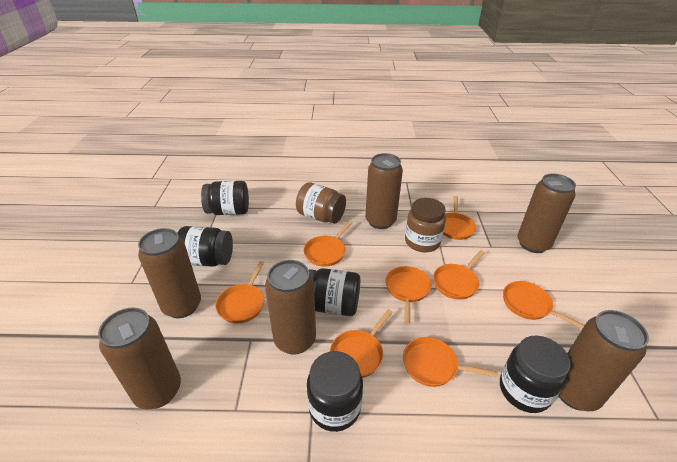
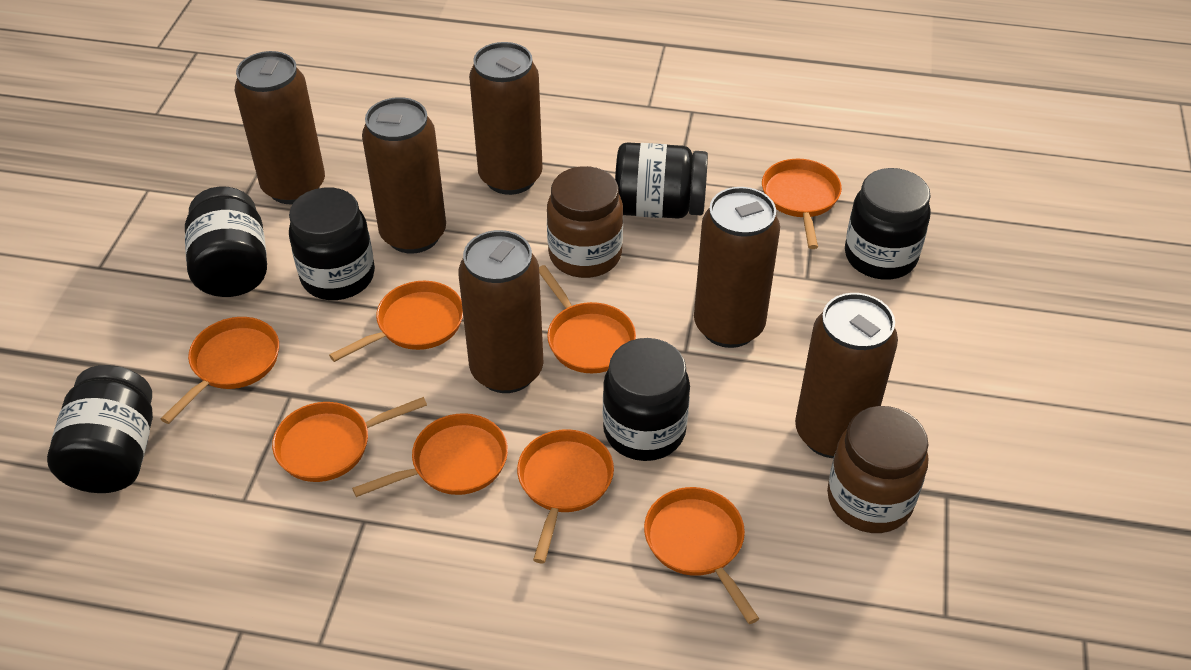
black jar: [177,226,233,267] [201,181,249,215] [307,351,363,432] [308,268,360,316] [500,335,570,413] = 5 -> [47,365,153,493] [185,187,267,297] [289,187,375,300] [603,338,690,461] [615,142,708,218] [845,168,931,280] = 6

